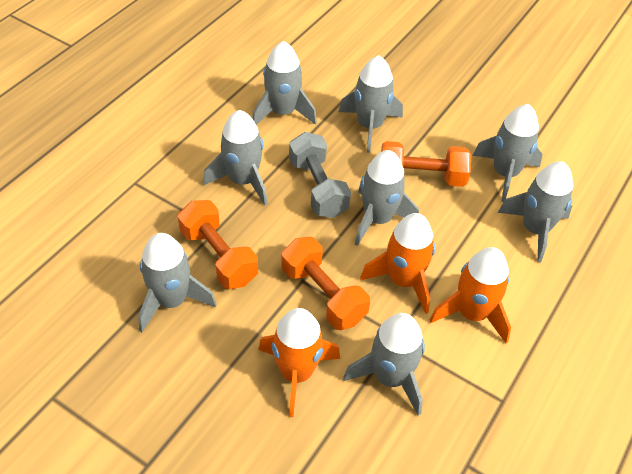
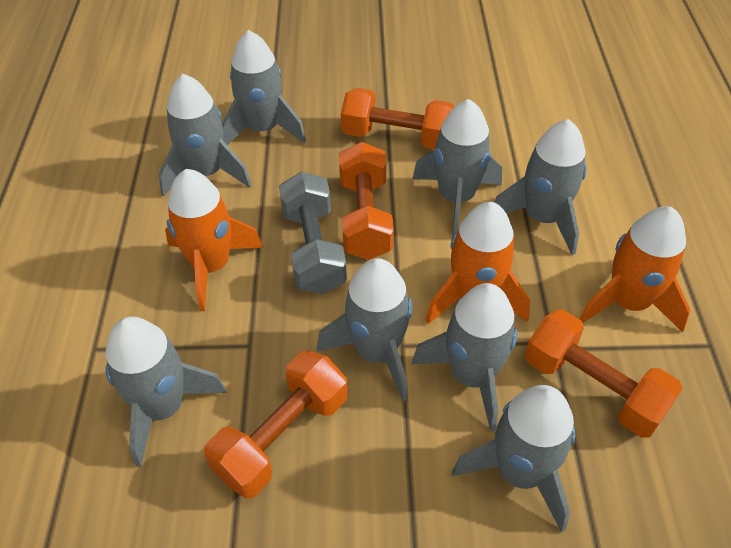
orange dumbbell: [178,200,258,289] [281,237,370,330] [381,141,472,187] = 3 -> [204,351,347,499] [339,142,394,260] [341,88,455,149] [525,309,683,438] = 4

